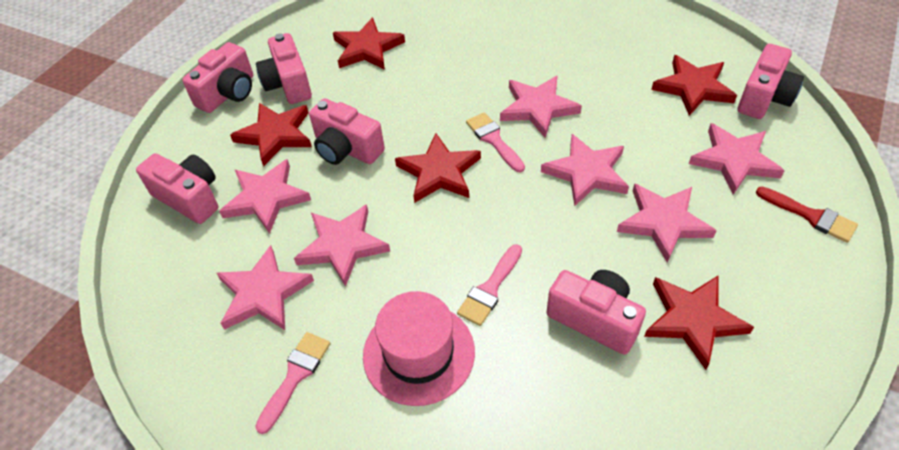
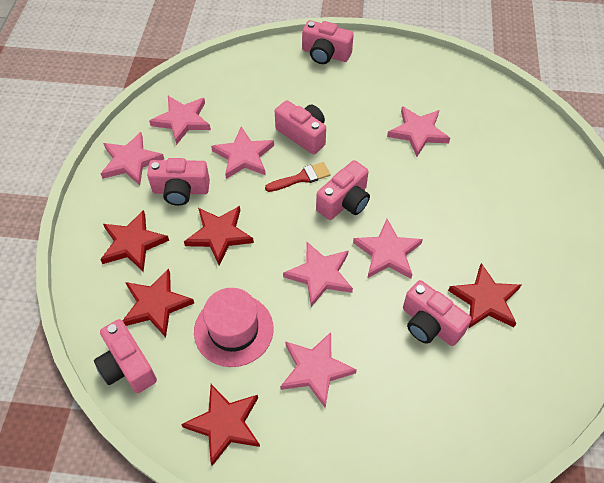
pink brush: [255,332,331,434] [457,244,522,326] [466,112,525,172] = 3 -> none = 0

